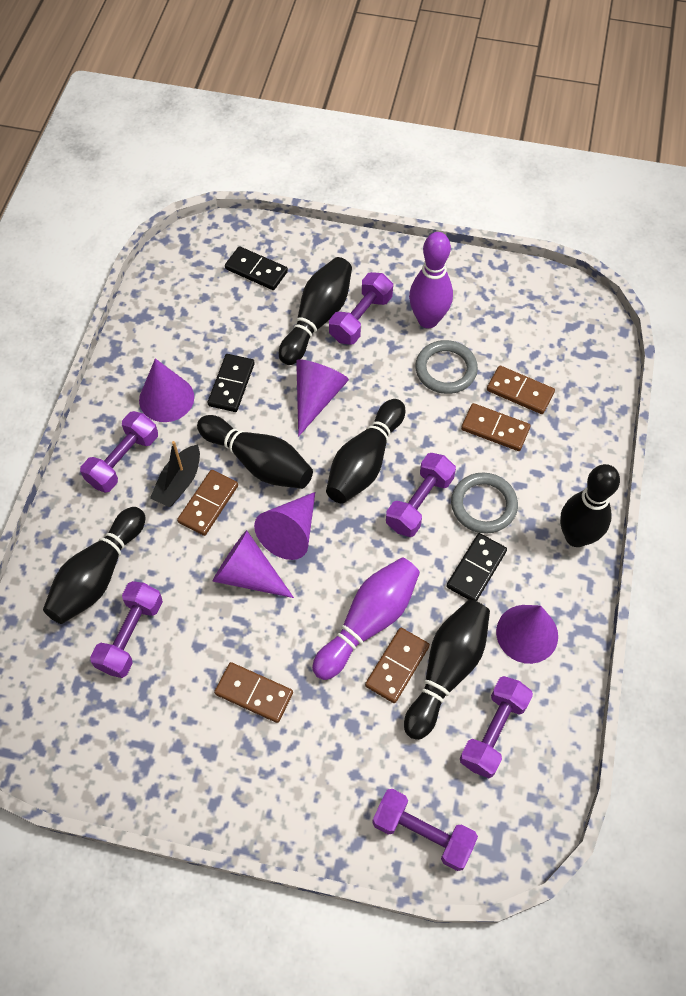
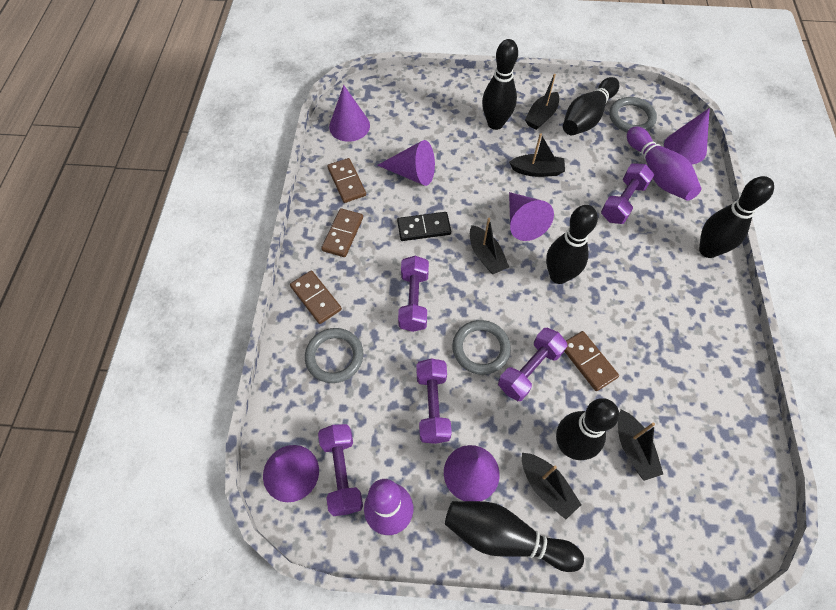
black boat: [150,441,200,507] = 1 -> [470,218,509,274] [509,133,565,177] [522,453,582,519] [525,74,559,130] [618,410,663,481] = 5
black domino: [208,354,255,412] [225,246,288,290] [446,533,507,601] = 3 -> [397,212,451,241] = 1
brown domino: [177,470,238,536] [214,662,293,723] [365,628,430,703] [461,403,531,451] [487,366,555,414] = 5 -> [290,270,342,324] [321,208,363,257] [328,158,366,203] [564,331,619,391] = 4
grey ring: [415,340,478,394] [451,473,518,534] = 2 -> [305,328,363,383] [452,320,511,375] [609,97,657,132] = 3
purple cone: [139,358,194,422] [212,530,294,598] [254,492,315,560] [296,359,349,436] [496,605,558,664] = 5 -> [263,445,319,502] [329,85,370,142] [377,140,435,186] [444,445,500,501] [509,192,554,241] [664,108,710,164] = 6
purple dumbbell: [80,411,158,493] [90,581,163,678] [329,272,393,345] [372,789,478,871] [386,453,456,537] [460,676,533,778] = 6 -> [318,424,363,516] [398,256,429,332] [416,358,452,444] [498,328,567,401] [601,163,654,224] = 5

